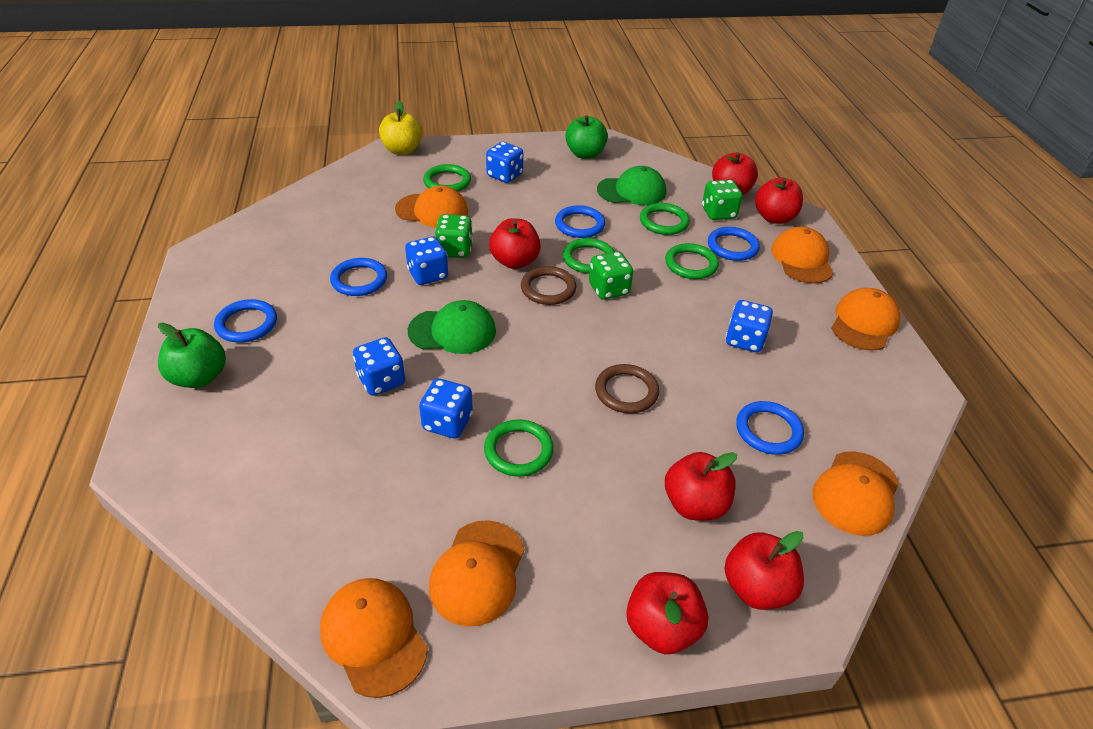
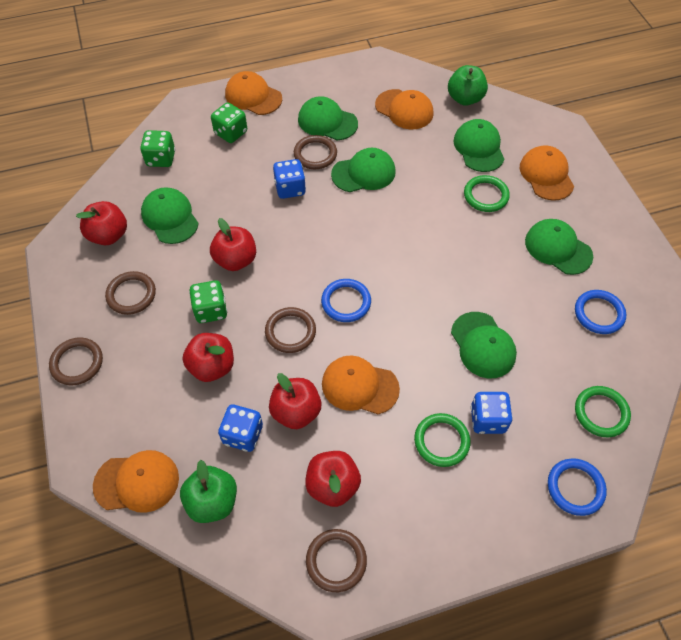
blue dice: [353,337,405,396] [405,237,448,285] [419,378,473,438] [486,142,523,183] [726,300,773,352] = 5 -> [218,405,263,452] [273,159,306,199] [471,392,513,434] = 3
blue ring: [214,299,277,343] [330,258,387,296] [555,205,605,238] [708,227,760,261] [736,401,804,455] = 5 -> [321,279,371,322] [548,458,607,516] [575,290,626,334] = 3
brown ring: [521,266,577,305] [595,364,659,413] = 2 -> [49,337,103,385] [105,271,156,315] [265,307,316,353] [294,135,337,169] [306,529,367,592] = 5
green cap: [408,300,496,354] [597,166,666,205] = 2 -> [141,187,199,244] [298,96,358,140] [331,148,396,192] [451,312,517,378] [453,119,504,172] [525,219,593,275] = 6
green ring: [423,164,471,192] [484,420,554,477] [563,238,615,274] [640,203,690,235] [665,243,719,279] = 5 -> [414,413,471,467] [464,175,510,212] [575,386,631,437] = 3
orange cap: [320,578,428,698] [395,186,468,228] [429,520,525,627] [771,227,834,284] [812,451,899,536] [831,288,901,351] = 6 -> [93,450,179,513] [225,71,282,115] [322,355,400,414] [375,89,434,129] [520,145,574,201] = 5
red apple: [489,218,541,269] [626,572,708,654] [665,452,737,521] [712,152,758,196] [725,531,804,610] [755,177,803,224] = 6 -> [76,201,127,245] [183,333,234,382] [210,218,256,271] [269,373,322,429] [305,451,361,507] = 5
yellow apple: [379,101,422,155] = 1 -> none = 0

